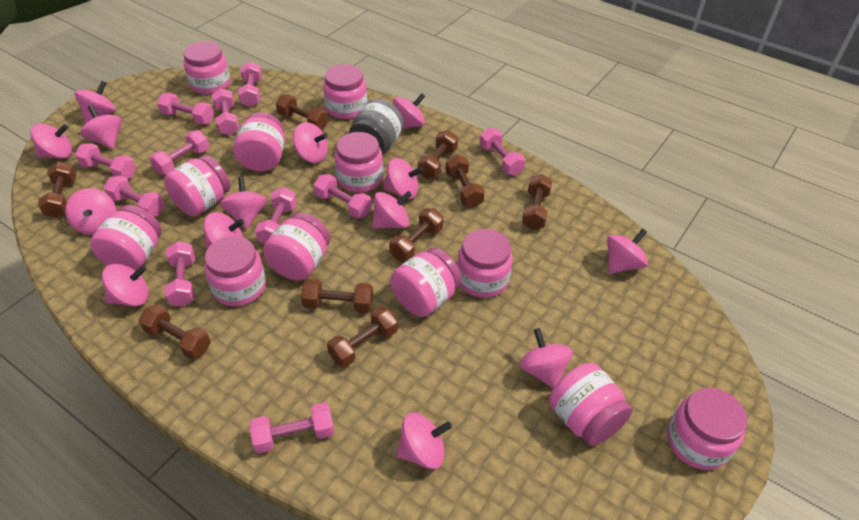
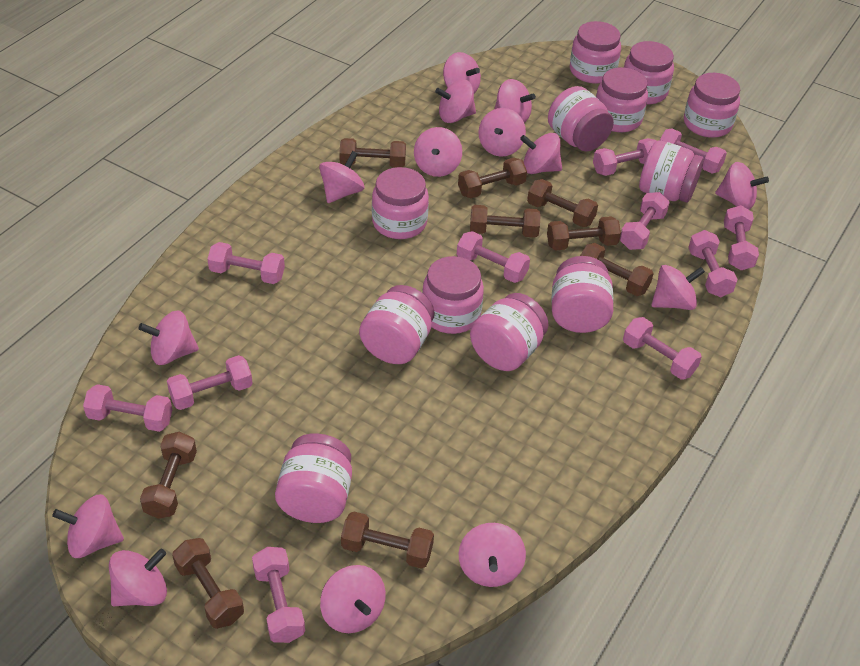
grey jar: [349,99,404,153] = 1 -> none = 0

